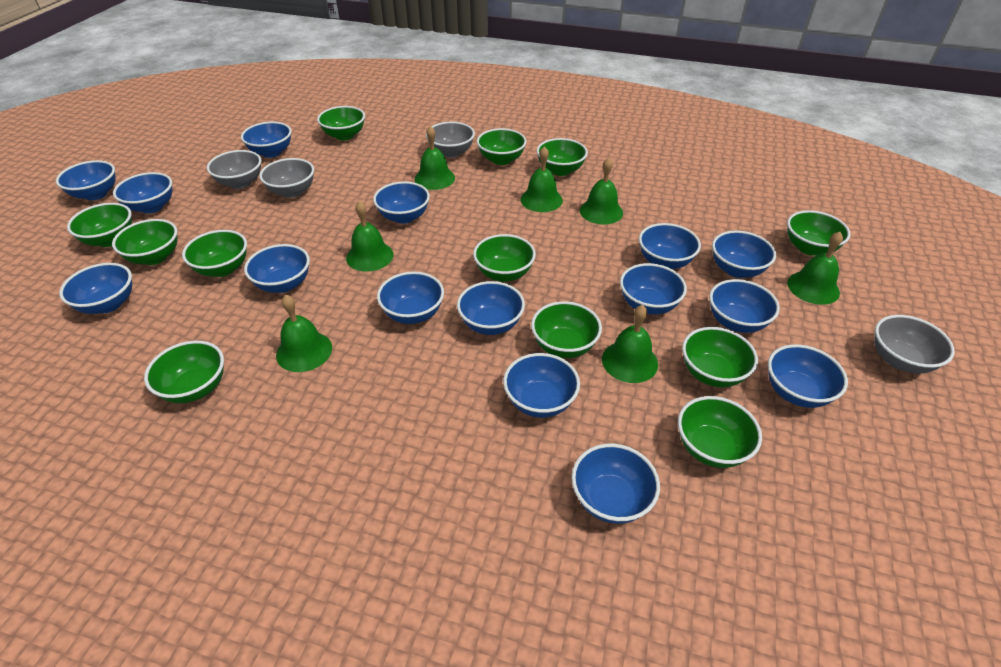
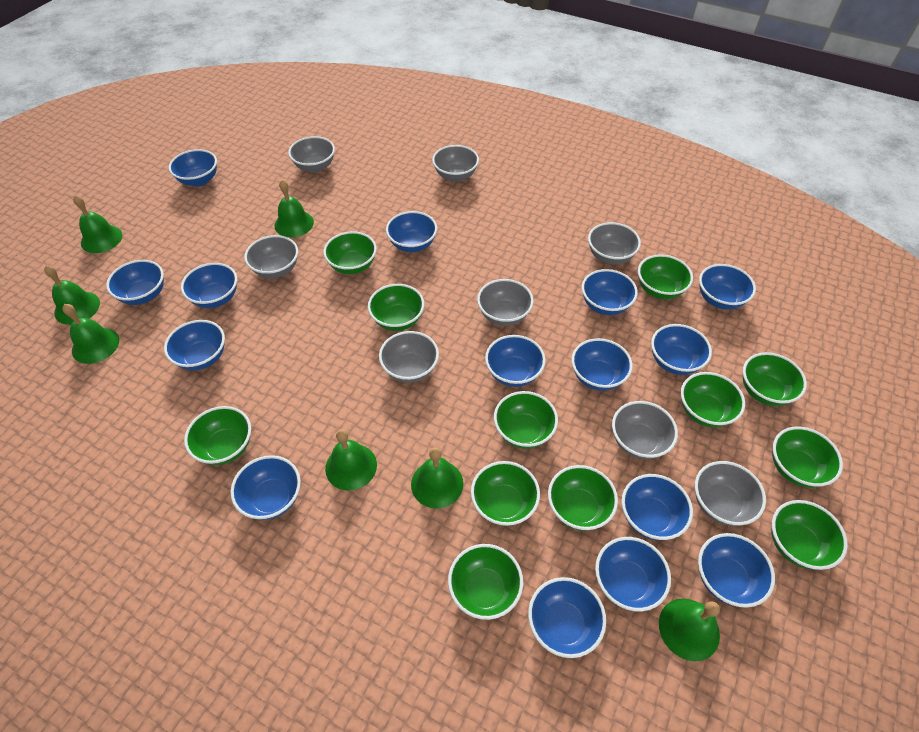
grey bowl: [207,150,261,189] [259,158,314,198] [426,122,475,158] [874,315,955,374] = 4 -> [244,235,298,278] [288,136,335,173] [379,331,439,383] [432,145,479,182] [477,279,534,326] [588,222,641,265] [612,401,678,459] [695,461,766,526] = 8

